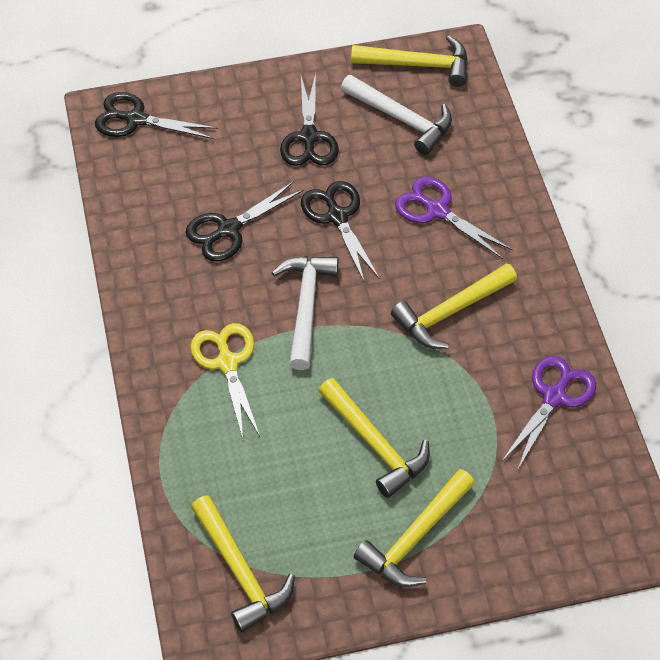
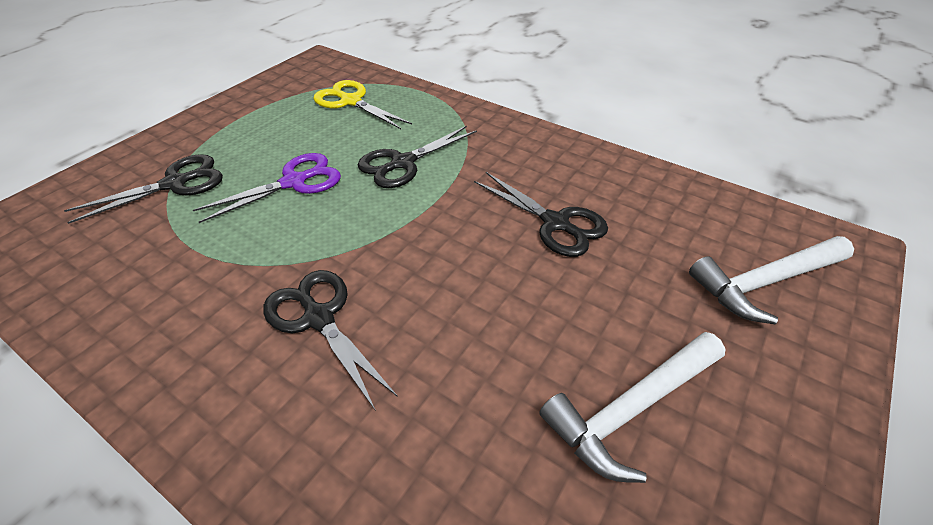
purple scissors: [395,177,513,259] [502,356,596,471] = 2 -> [193,153,341,223] = 1
yellow hammer: [191,495,295,632] [319,378,430,498] [351,36,468,87] [354,469,475,587] [391,263,517,349] = 5 -> none = 0

